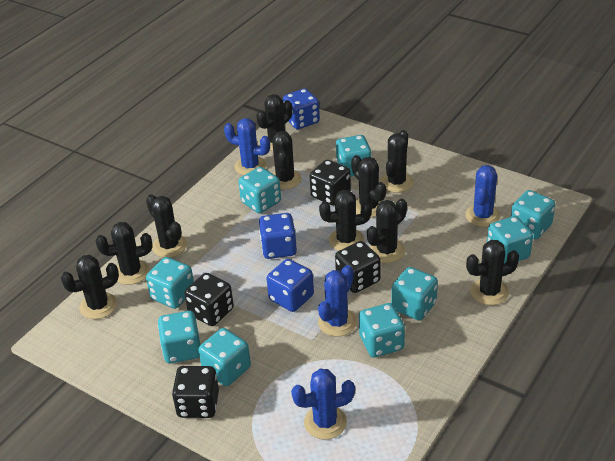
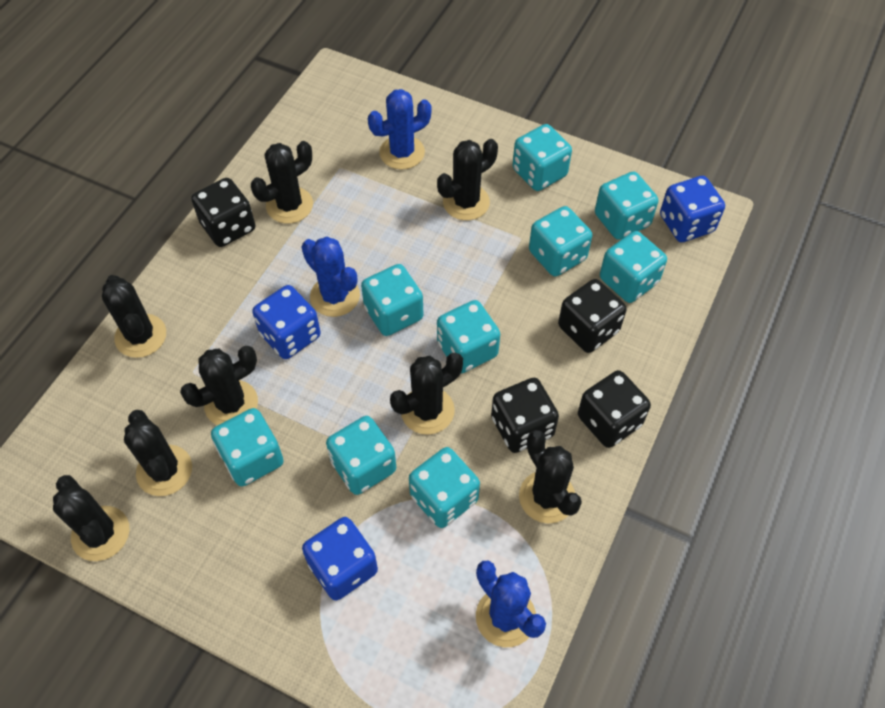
black cactus: [61,255,119,319] [96,222,153,285] [146,194,187,258] [256,94,293,151] [272,131,302,190] [319,190,372,251] [351,155,386,217] [367,198,407,263] [380,130,414,193] [466,240,519,305] = 10 -> [53,475,130,561] [102,275,166,358] [124,410,192,496] [180,346,258,425] [251,141,313,224] [390,353,463,435] [437,139,498,220] [519,430,582,524] = 8
blue cactus: [224,118,270,175] [291,369,355,440] [318,265,357,337] [465,165,501,227] = 4 -> [302,237,360,317] [368,89,432,170] [476,561,546,647] = 3

